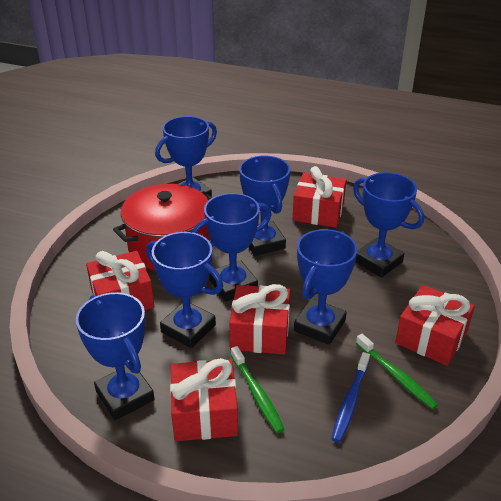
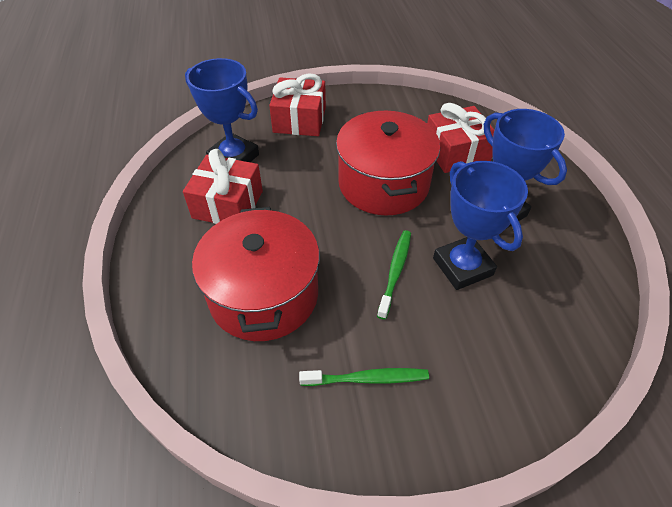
blue toothbrush: [331,352,370,443] = 1 -> none = 0
blue trophy: [76,292,155,420] [146,232,223,348] [155,116,217,197] [192,193,272,302] [239,156,290,256] [294,229,357,345] [353,172,424,278] = 7 -> [185,58,259,162] [433,161,528,290] [484,109,567,229] = 3
red gift: [86,251,154,310] [170,358,238,441] [229,284,290,354] [293,166,346,228] [395,285,475,366] = 5 -> [183,149,263,224] [269,73,326,136] [427,103,494,173] = 3
red pot: [113,184,212,270] = 1 -> [192,207,320,341] [336,111,440,215] = 2

